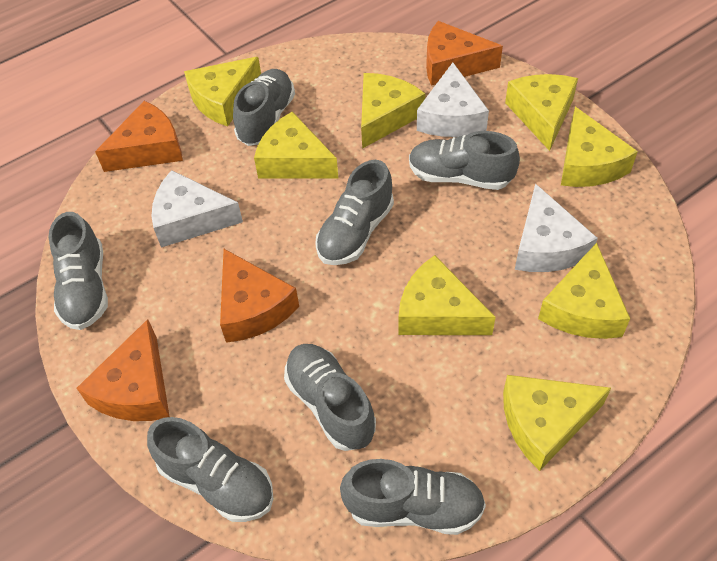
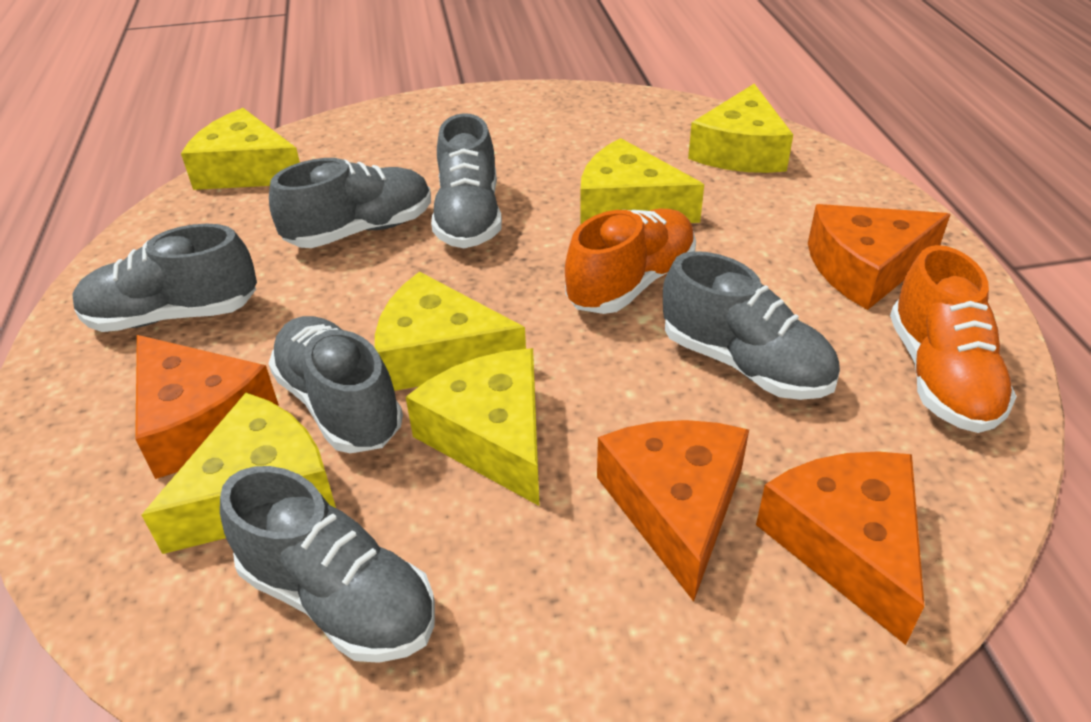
grey shoe: [48,212,108,330] [147,417,273,522] [233,69,295,146] [284,344,376,451] [315,160,394,265] [340,459,486,535] [409,131,520,190] = 7 -> [72,224,257,332] [220,466,435,663] [269,158,431,248] [269,316,403,453] [431,113,502,248] [663,251,840,400] = 6
orange shoe: none = 0 -> [565,209,696,314] [890,245,1017,433] = 2
white cheese: [152,170,243,248] [417,63,489,137] [515,183,598,272] = 3 -> none = 0
yellow cheese: [184,57,261,127] [254,112,339,179] [361,73,425,149] [398,255,496,335] [503,375,611,471] [505,74,578,151] [538,243,630,339] [561,107,638,187] = 8 -> [141,393,336,554] [181,108,300,190] [375,272,526,391] [406,348,540,506] [580,138,704,225] [688,84,793,173] = 6

